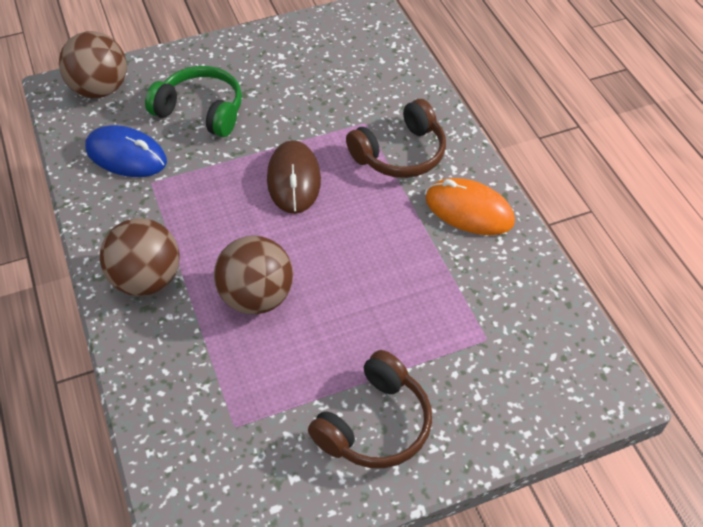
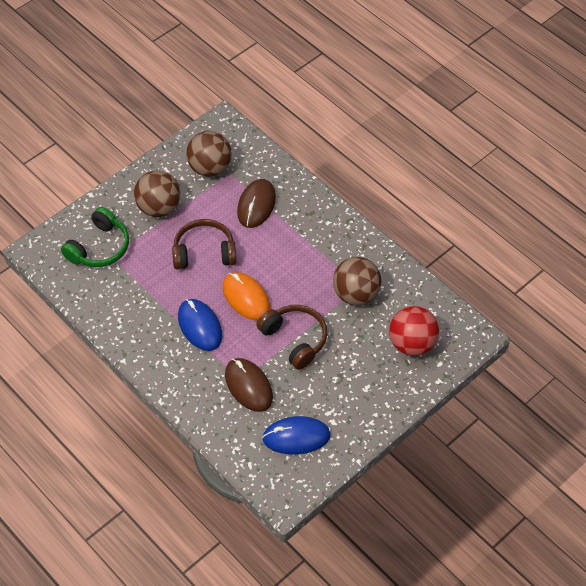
blue mouse: [85,125,167,177] = 1 -> [178,299,222,351] [262,416,330,454] = 2
brown mouse: [267,140,321,214] = 1 -> [225,358,273,412] [237,179,276,228] = 2
red ball: none = 0 -> [389,306,439,356] = 1

